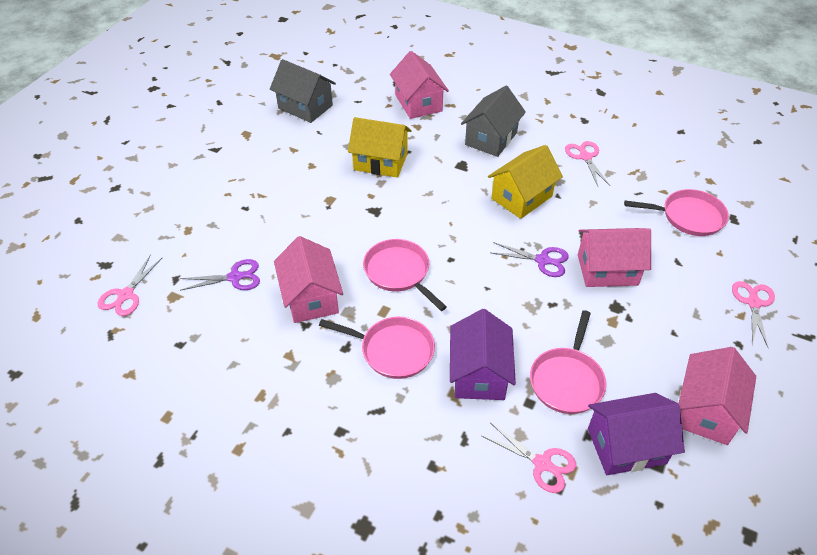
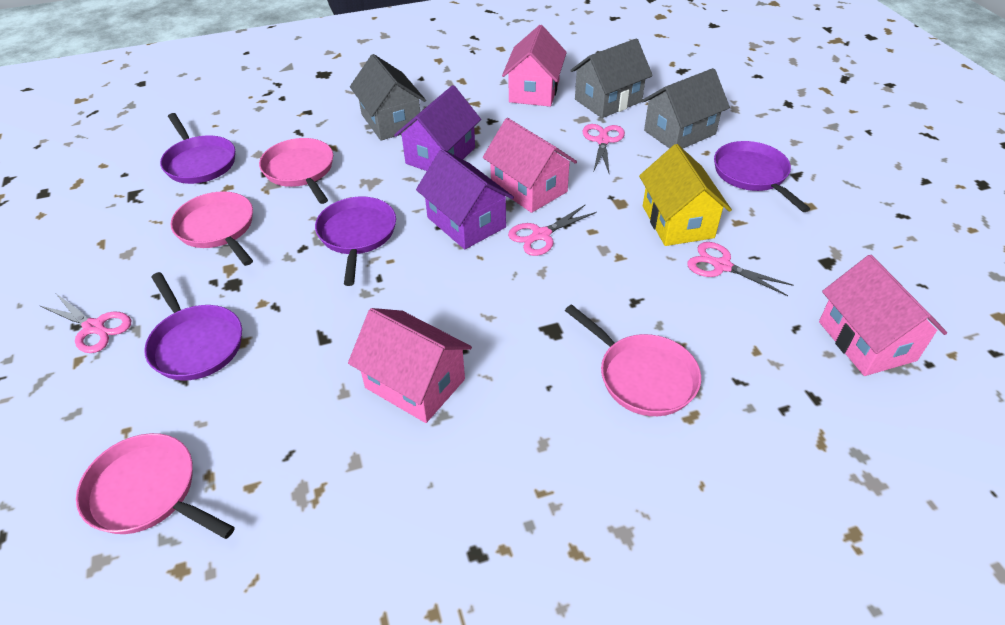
grey house: [270,59,336,123] [461,86,526,157] = 2 -> [350,54,426,141] [570,38,653,118] [642,68,730,149] = 3
purple pan: none = 0 -> [144,272,242,380] [160,113,235,184] [315,197,396,286] [714,141,810,212] = 4
purple scissors: [180,259,260,291] [492,242,569,277] = 2 -> none = 0
yellow house: [348,117,412,178] [488,145,563,219] = 2 -> [639,144,732,246] = 1

